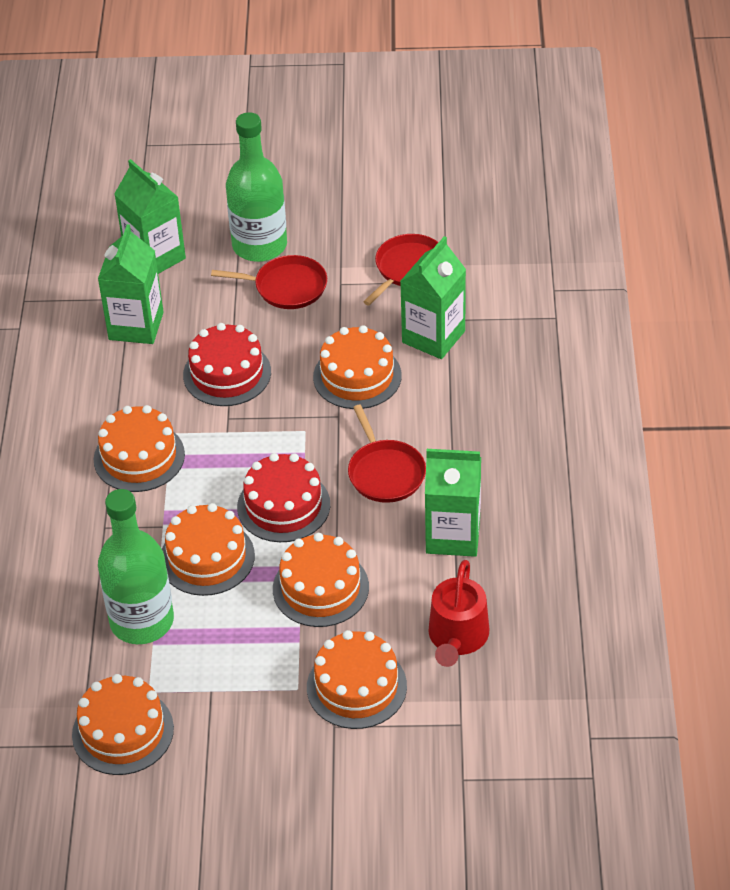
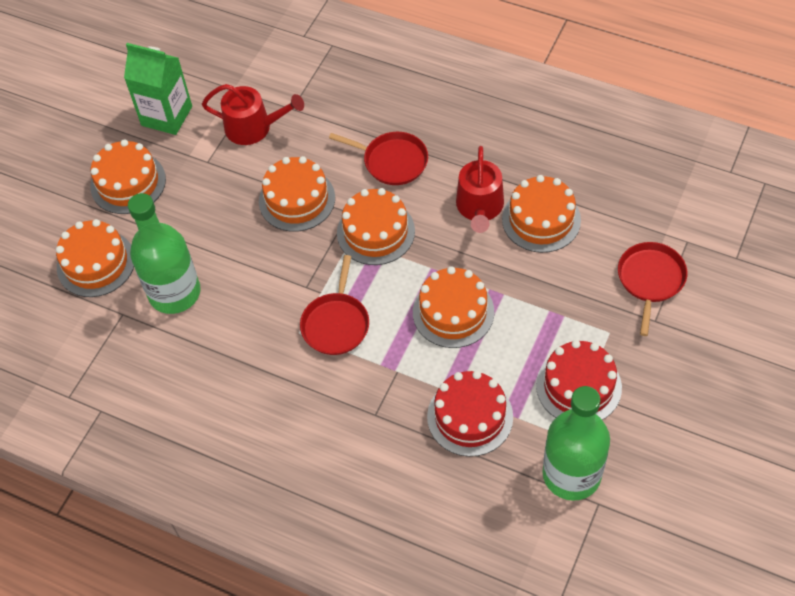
green carton: [98,224,164,344] [114,159,186,274] [400,236,466,359] [425,449,481,557] = 4 -> [124,43,192,135] = 1
red watering can: [428,560,489,667] = 1 -> [202,84,304,145] [456,146,504,233] = 2

